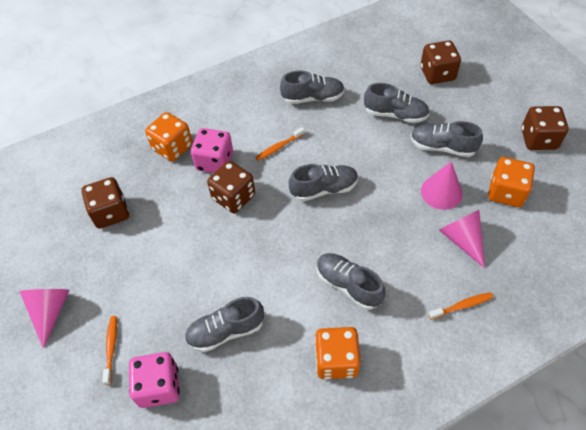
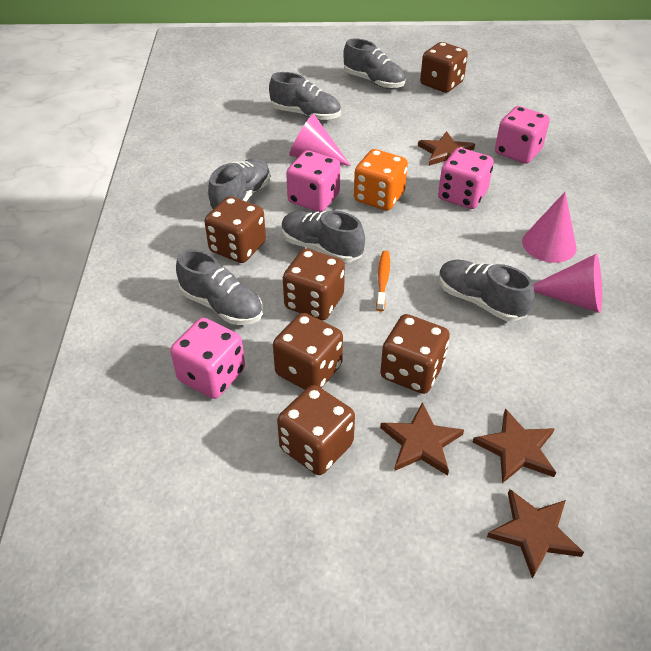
brown dice: [81,177,129,229] [207,161,255,213] [420,40,461,84] [522,106,568,150] = 4 -> [204,196,266,263] [273,313,343,390] [277,385,355,475] [283,249,345,320] [380,314,450,394] [420,42,468,93] = 6
brown star: none = 0 -> [380,402,464,476] [418,131,475,166] [472,408,556,483] [487,489,584,579] = 4
orange dice: [145,112,193,162] [315,327,361,379] [488,157,535,207] = 3 -> [354,149,408,210] = 1
orange toothbrush: [102,316,117,385] [255,127,305,161] [428,292,493,320] = 3 -> [376,251,390,311] = 1
pink dice: [129,352,180,408] [191,128,233,173] = 2 -> [170,318,245,399] [286,151,340,212] [438,148,494,209] [495,106,550,164] = 4

